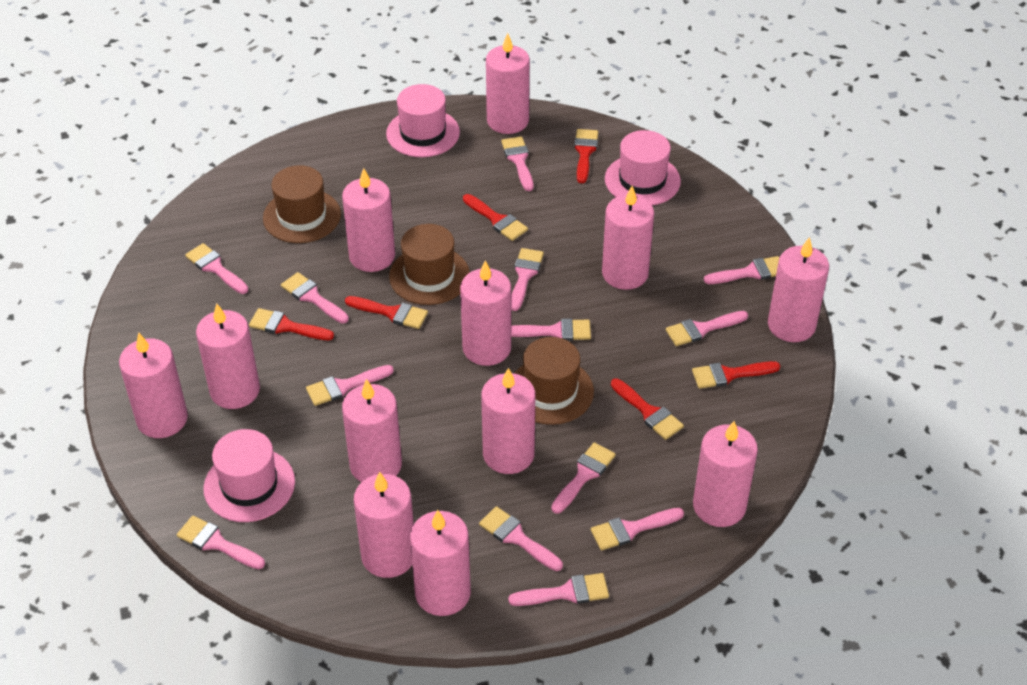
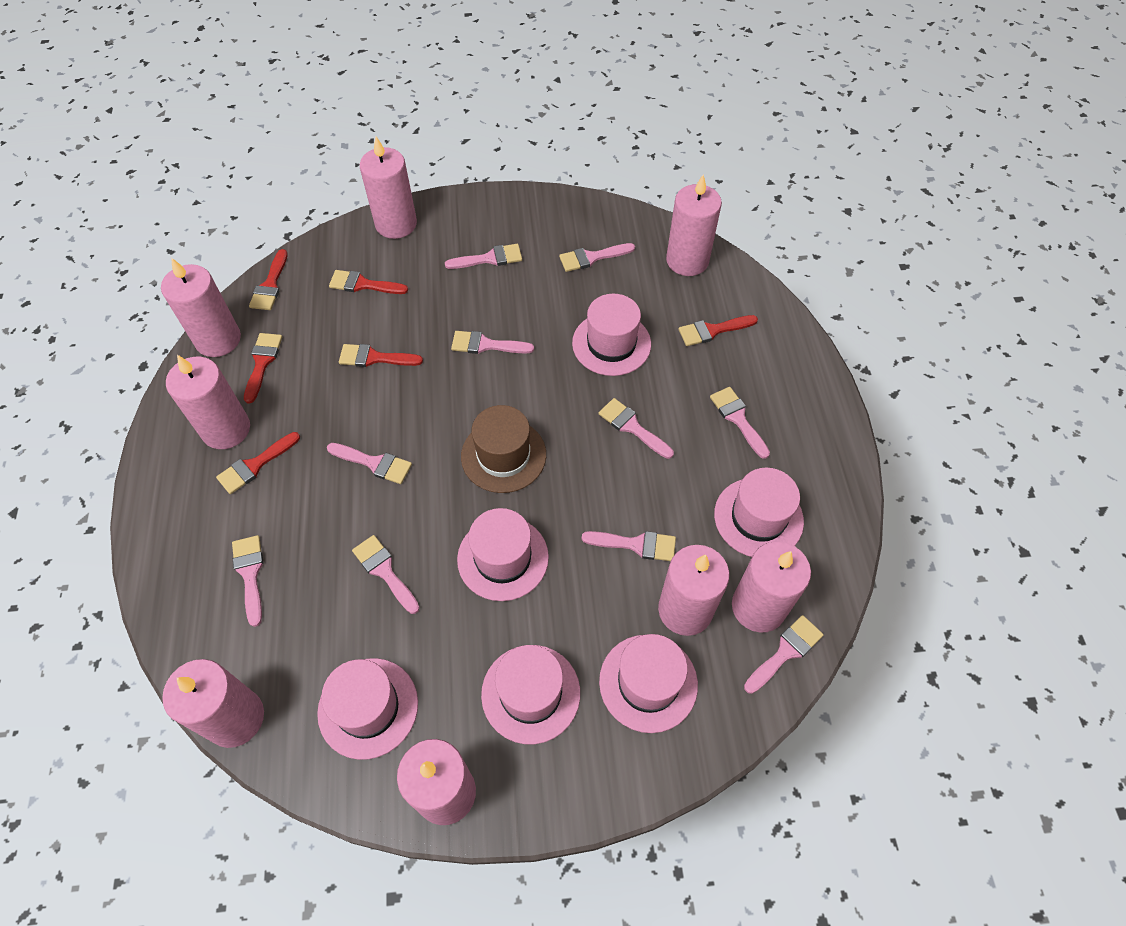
brown hat: [263,165,341,243] [389,224,470,305] [514,337,594,425] = 3 -> [461,405,546,493] = 1
pink brush: [177,516,265,569] [185,243,249,294] [281,272,349,324] [306,365,394,406] [479,506,563,571] [501,136,534,191] [508,573,609,606] [511,248,544,311] [511,319,591,341] [551,442,616,514] [591,508,684,550] [666,311,748,346] [704,256,779,284] = 13 -> [232,535,263,627] [327,443,412,484] [352,535,420,614] [445,244,522,269] [451,331,534,354] [559,243,635,272] [582,531,676,561] [598,398,674,459] [710,387,770,459] [744,615,824,694] = 10
pink candle: [119,332,188,438] [196,303,260,409] [342,168,395,272] [342,379,402,482] [354,471,414,578] [410,510,471,616] [460,260,511,366] [481,368,536,474] [486,33,530,134] [602,186,654,290] [693,421,758,527] [768,237,829,342] = 12 -> [161,258,241,357] [162,659,264,748] [166,355,250,449] [360,137,417,239] [397,739,476,825] [658,545,730,636] [666,175,722,276] [732,542,811,632] = 8
pink hat: [203,429,295,522] [386,84,460,157] [605,130,681,205] = 3 -> [317,658,418,760] [457,508,549,601] [481,645,580,744] [572,294,651,376] [599,634,698,733] [714,468,804,557] = 6

